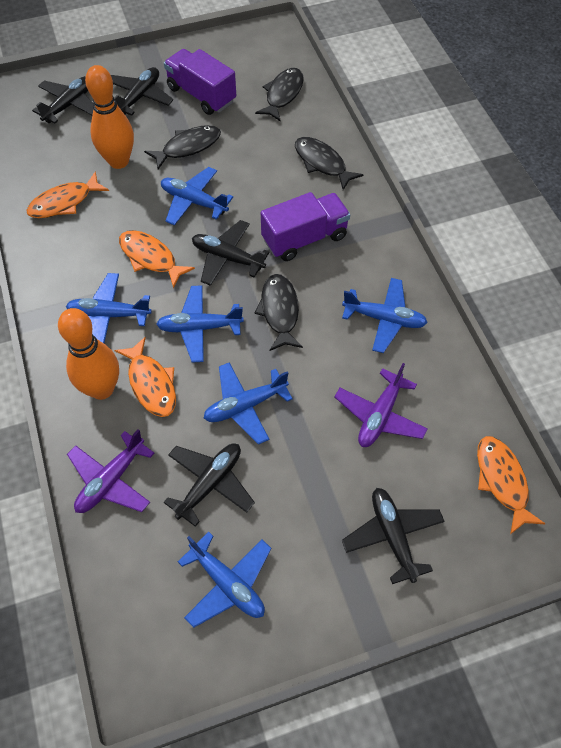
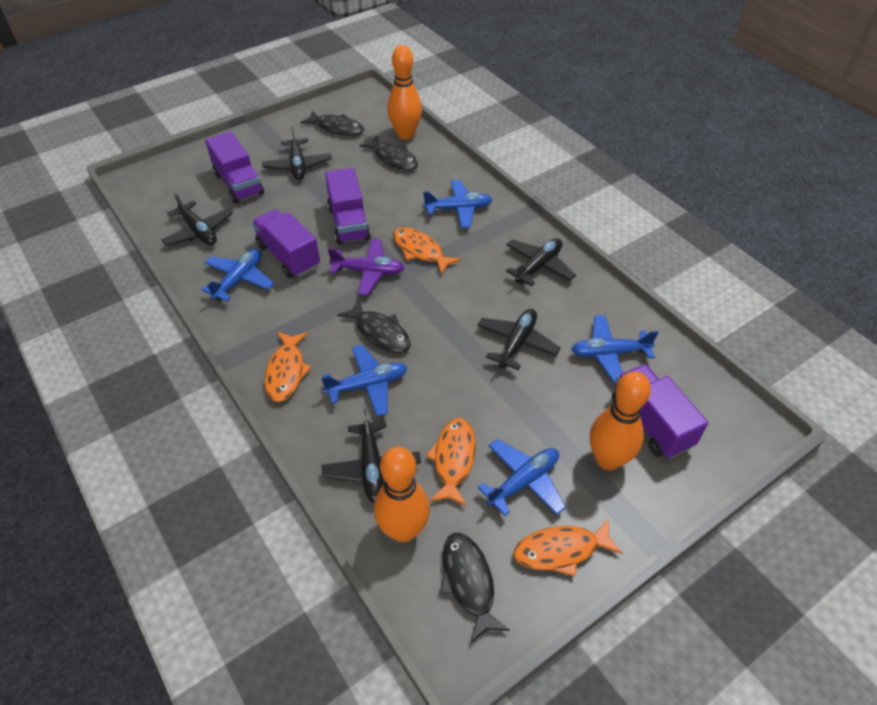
blue plane: [66,273,152,343] [156,285,244,363] [161,167,233,225] [178,532,271,628] [204,362,293,445] [342,278,428,353] = 6 -> [201,249,274,302] [321,345,407,417] [423,180,493,228] [478,439,566,516] [571,315,658,384] = 5
orange bowling pin: [58,308,119,400] [85,65,134,169] = 2 -> [374,447,430,542] [387,45,422,140] [590,372,651,470] = 3
purple plane: [67,429,154,513] [334,363,428,447] = 2 -> [328,239,405,295] = 1
purple truck: [164,49,236,115] [261,192,350,261] = 2 -> [205,131,264,204] [252,209,320,278] [325,168,371,245] [612,364,708,459] = 4

